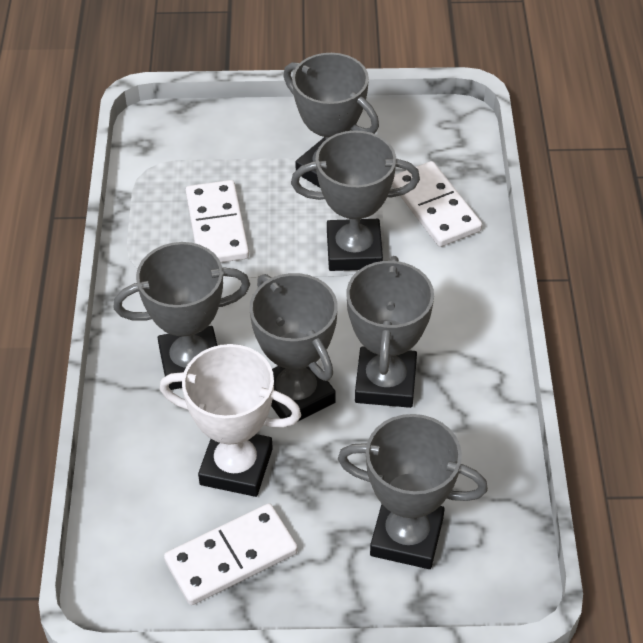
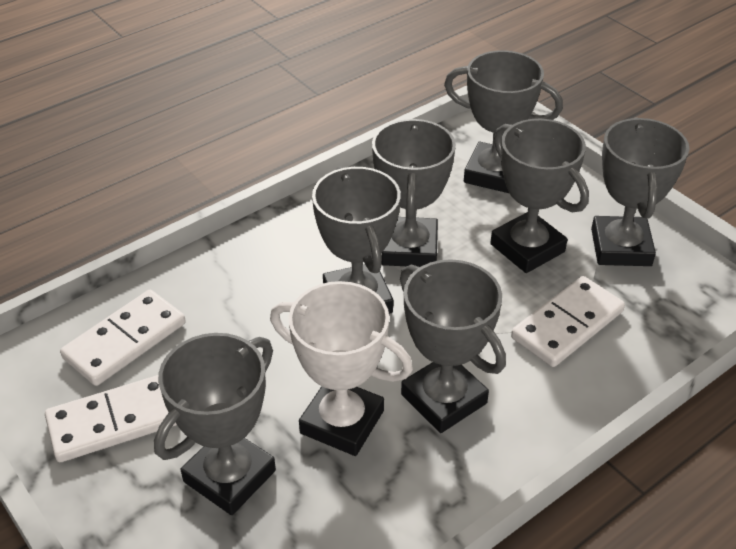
grey trophy: [113,242,250,390] [249,273,338,427] [283,53,379,188] [291,130,420,271] [338,414,488,569] [346,256,434,408] = 6 -> [154,333,276,515] [312,167,401,314] [372,118,456,267] [400,259,506,433] [444,50,563,193] [490,119,589,273] [591,117,689,266] = 7

